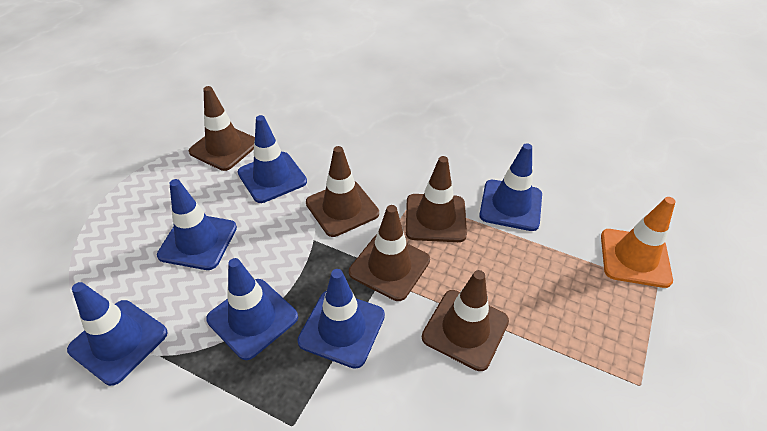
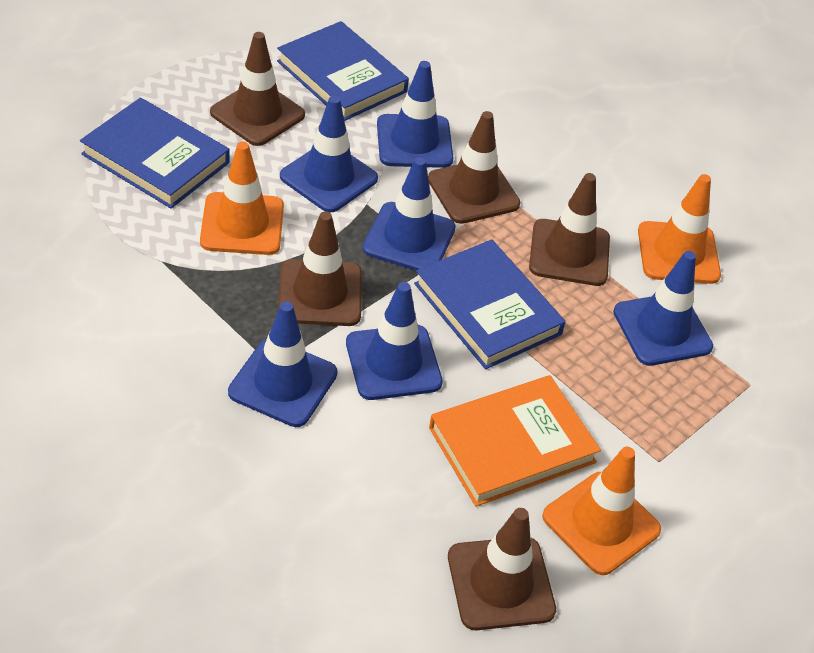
blue book: none = 0 -> [80,97,230,209] [277,21,409,121] [414,239,566,369] = 3
orange book: none = 0 -> [429,375,601,507] = 1
orange traffic cone: [601,197,676,288] = 1 -> [200,142,284,255] [542,447,661,575] [638,174,721,284] = 3

